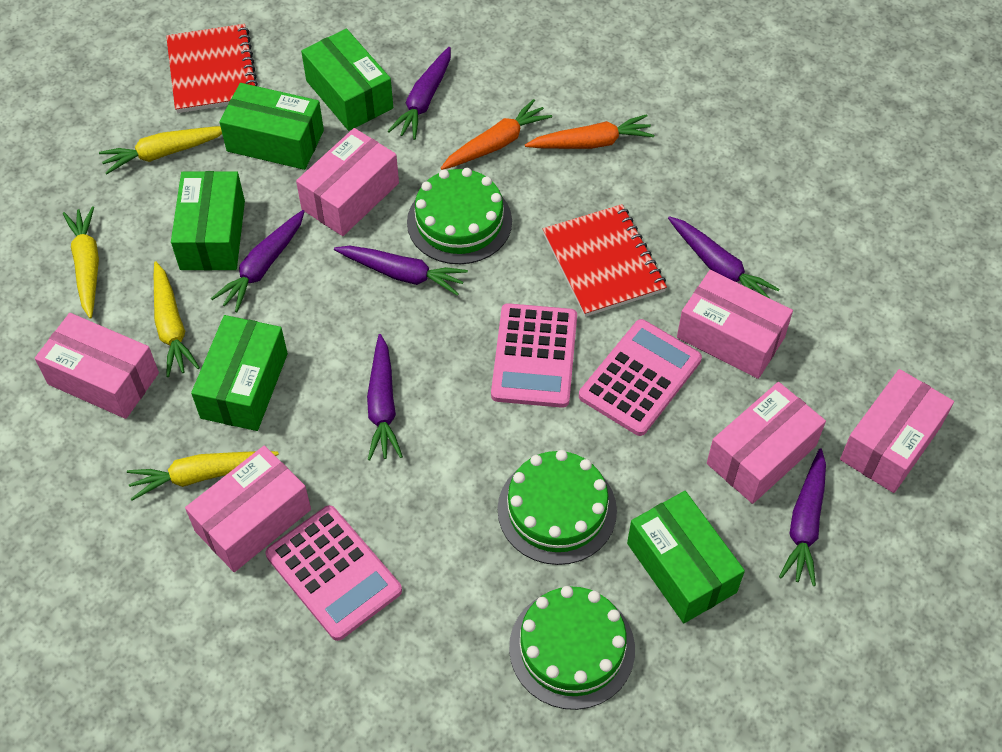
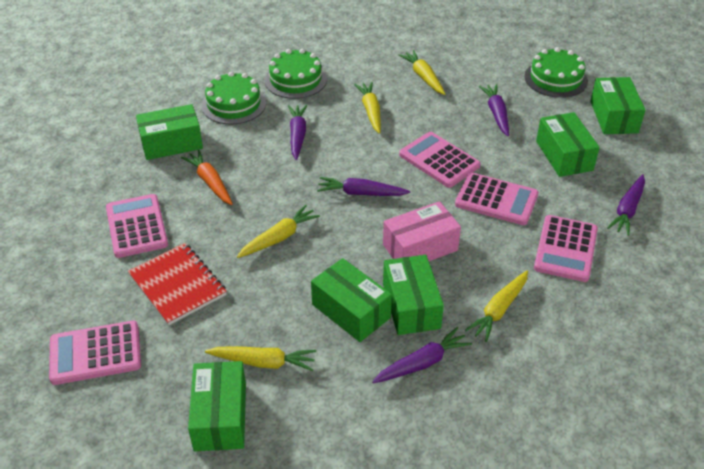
green box: [171,171,245,270] [191,315,288,431] [219,83,324,170] [301,29,393,131] [627,491,745,623] = 5 -> [136,104,203,160] [188,361,246,451] [311,258,392,342] [383,255,444,335] [536,112,600,177] [590,77,645,134] = 6
orange carrot: [441,99,552,170] [525,114,654,149] = 2 -> [181,150,233,205] = 1
pink box: [35,313,159,419] [185,446,311,572] [296,128,399,236] [677,270,793,379] [707,382,826,504] [840,369,954,493] = 6 -> [383,201,461,261] = 1
pink calculator: [265,505,402,641] [491,303,577,408] [579,319,702,436] = 3 -> [49,321,141,385] [106,194,168,258] [399,132,481,188] [455,173,539,225] [534,215,598,282] = 5
purple carrot: [211,210,305,312] [334,246,468,296] [367,334,403,460] [388,47,451,140] [668,216,779,298] [779,448,826,586] = 6 -> [288,105,307,160] [317,177,410,196] [372,327,472,383] [479,84,509,136] [607,174,645,236] = 5
red notebook: [166,24,258,113] [543,204,667,317] = 2 -> [128,243,227,325] = 1
yellow carrot: [62,207,99,318] [99,126,222,174] [127,451,279,501] [154,261,200,377] = 4 -> [205,346,316,371] [237,205,320,258] [354,82,381,134] [399,50,445,95] [465,271,528,342] = 5

